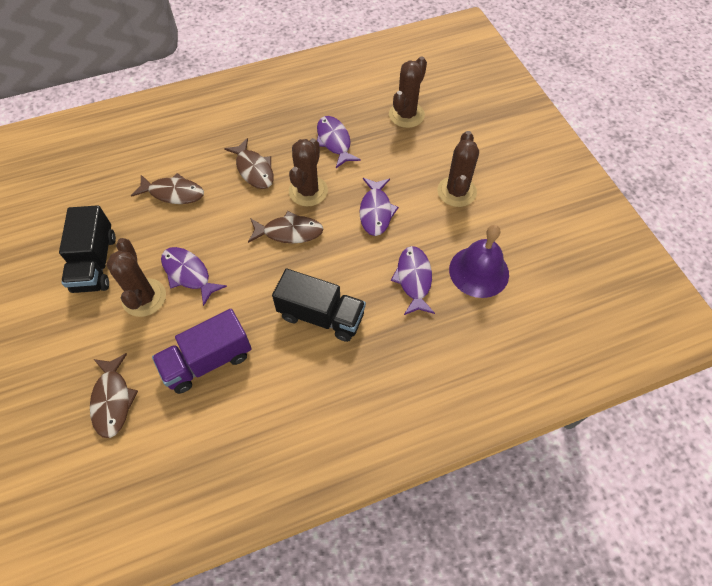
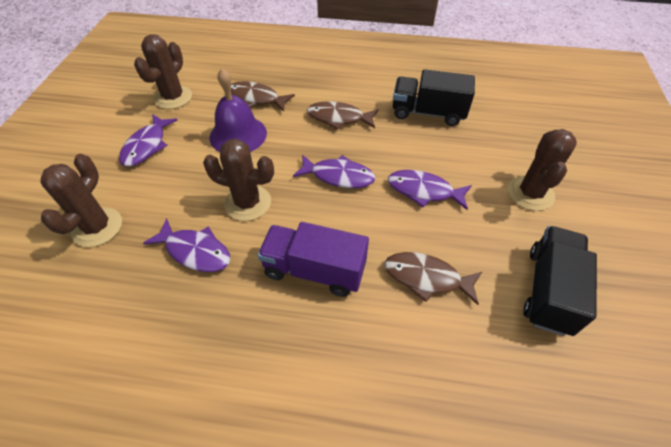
brown fish: [90,353,138,438] [131,173,204,204] [224,138,274,189] [248,211,323,243] = 4 -> [231,81,295,112] [307,101,379,130] [385,252,482,305] = 3

